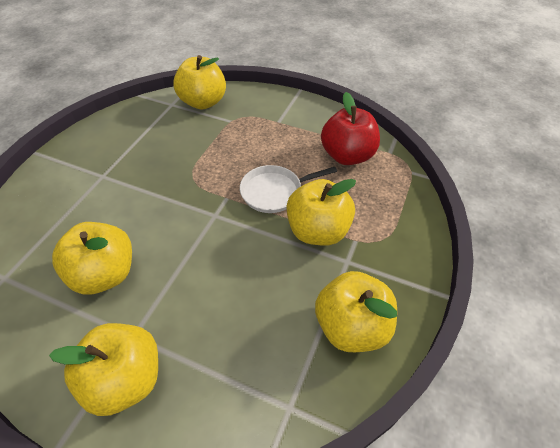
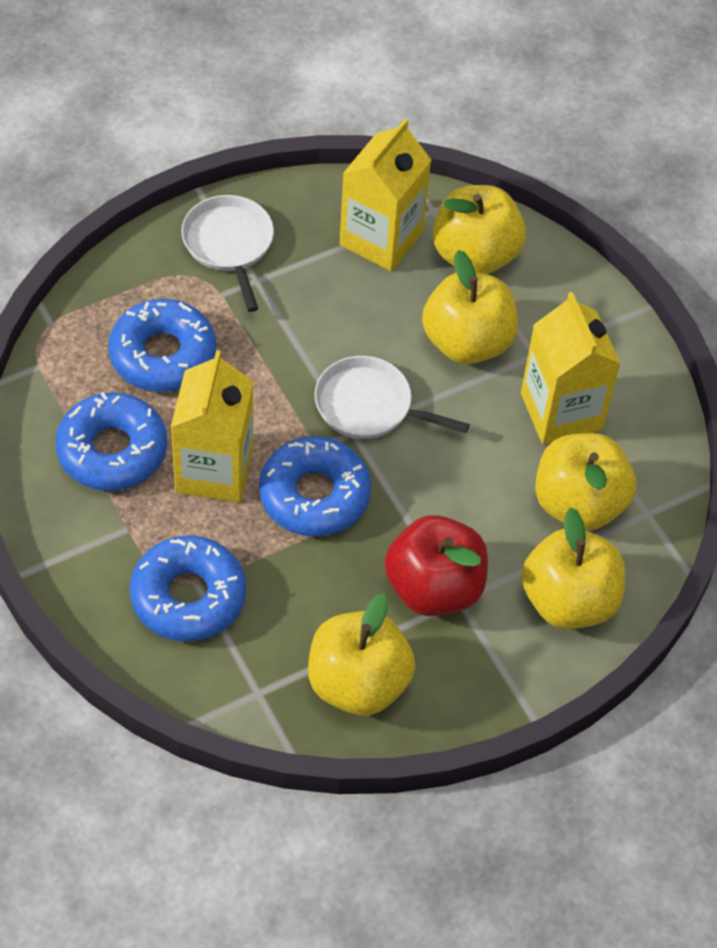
blue donut: none = 0 -> [56,392,167,491] [108,299,216,392] [130,535,246,642] [259,436,371,537] = 4
white pan: [240,165,337,213] = 1 -> [181,195,274,312] [315,356,470,439] = 2
yellow carton: none = 0 -> [171,350,253,503] [339,119,431,272] [521,292,621,444] = 3

